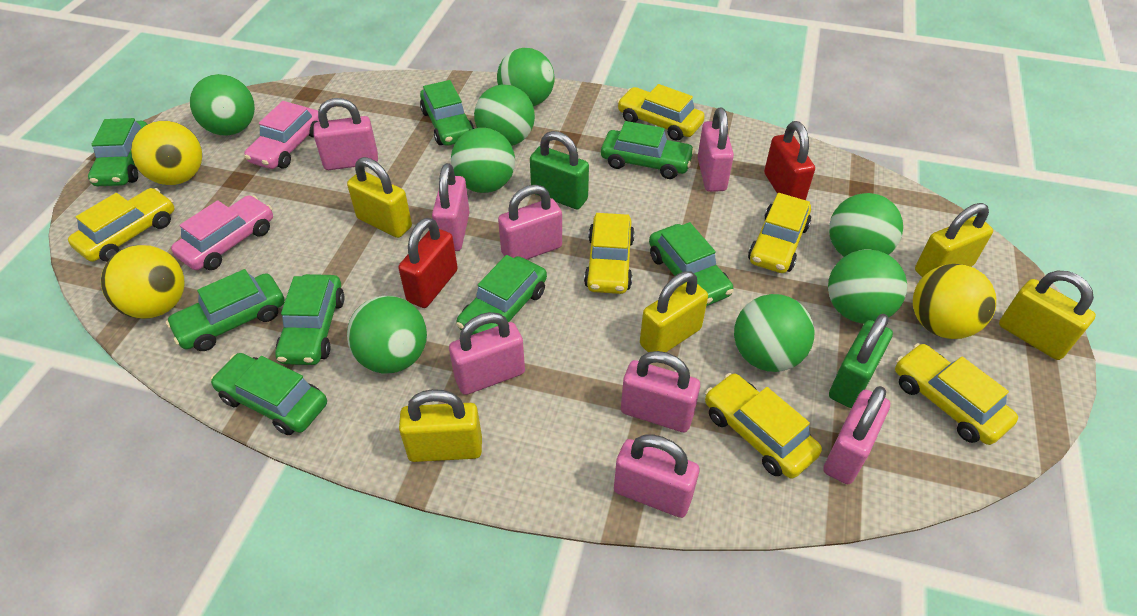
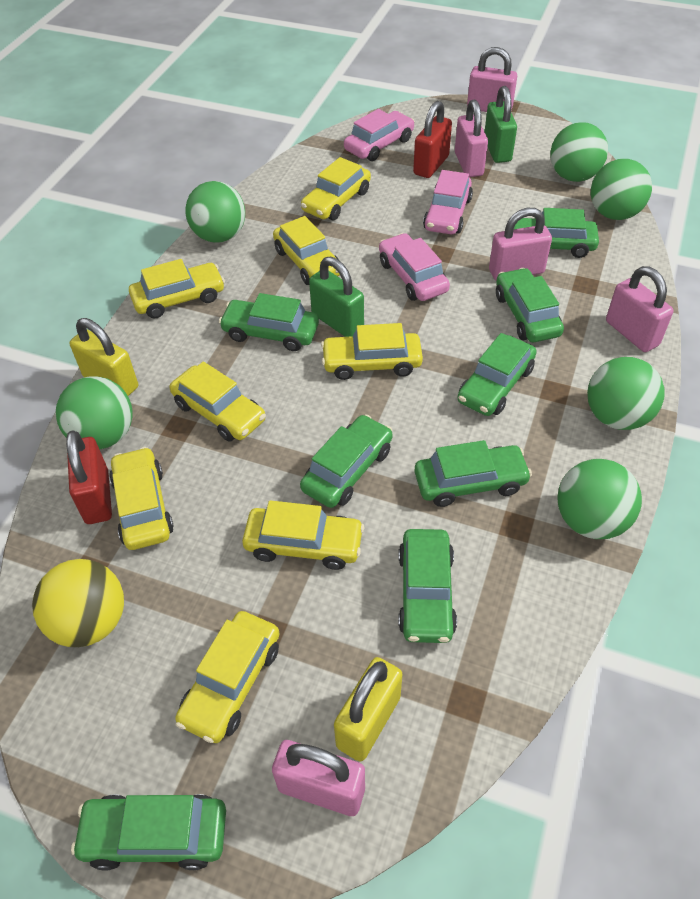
green ball: [190,74,255,136] [347,296,427,374] [451,128,515,193] [474,85,535,146] [497,48,555,107] [734,294,815,372] [828,249,907,324] [829,193,903,257] = 8 -> [56,376,133,449] [185,181,245,243] [550,122,608,182] [557,459,642,539] [587,357,664,430] [591,159,652,220] = 6
pink car: [171,195,273,270] [244,101,319,169] = 2 -> [344,109,415,161] [379,233,450,301] [423,170,473,234] = 3
pink padlock: [314,98,378,170] [432,163,470,251] [449,312,525,395] [498,185,562,260] [614,434,699,518] [621,351,700,432] [698,108,734,192] [823,386,890,484] = 8 -> [272,740,365,816] [455,100,488,177] [467,47,517,112] [489,208,552,280] [606,266,674,352] = 5
yellow ball: [101,245,185,319] [131,121,202,185] [913,264,996,339] = 3 -> [32,559,124,647] = 1
yellow car: [68,188,174,262] [584,213,635,294] [617,84,705,141] [705,373,822,479] [748,193,811,273] [895,343,1018,445] = 6 -> [109,447,174,550] [129,259,225,319] [170,361,266,442] [175,611,280,743] [242,500,364,570] [273,216,340,285] [301,157,371,220] [321,323,423,380] = 8
yellow padlock: [347,157,412,238] [399,389,482,462] [640,271,708,352] [915,203,993,277] [999,270,1096,360] = 5 -> [70,318,138,396] [334,657,403,761] = 2

